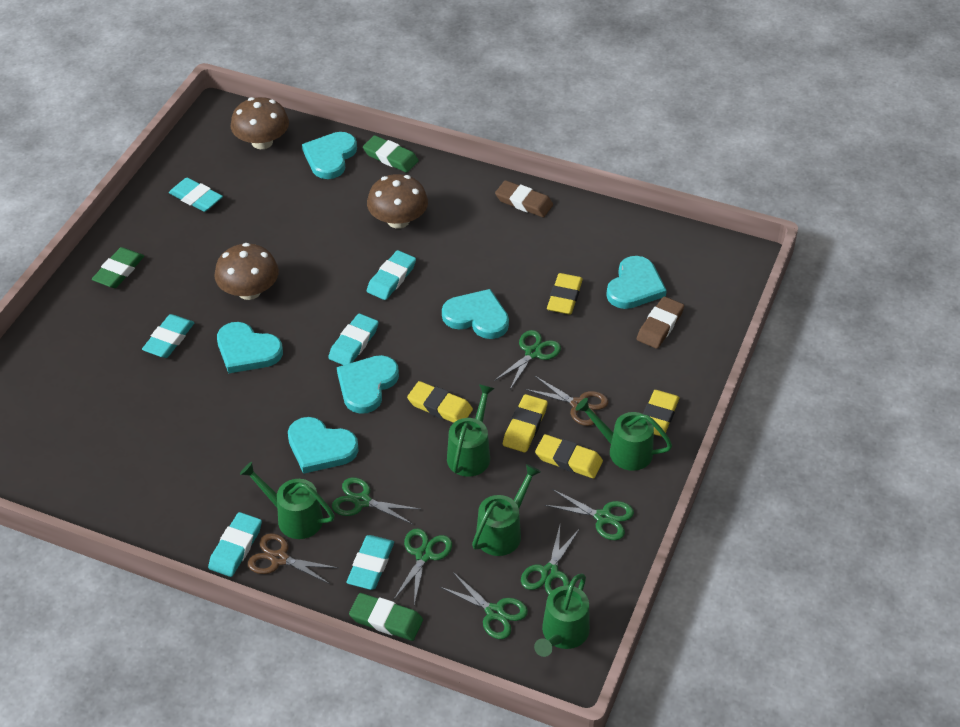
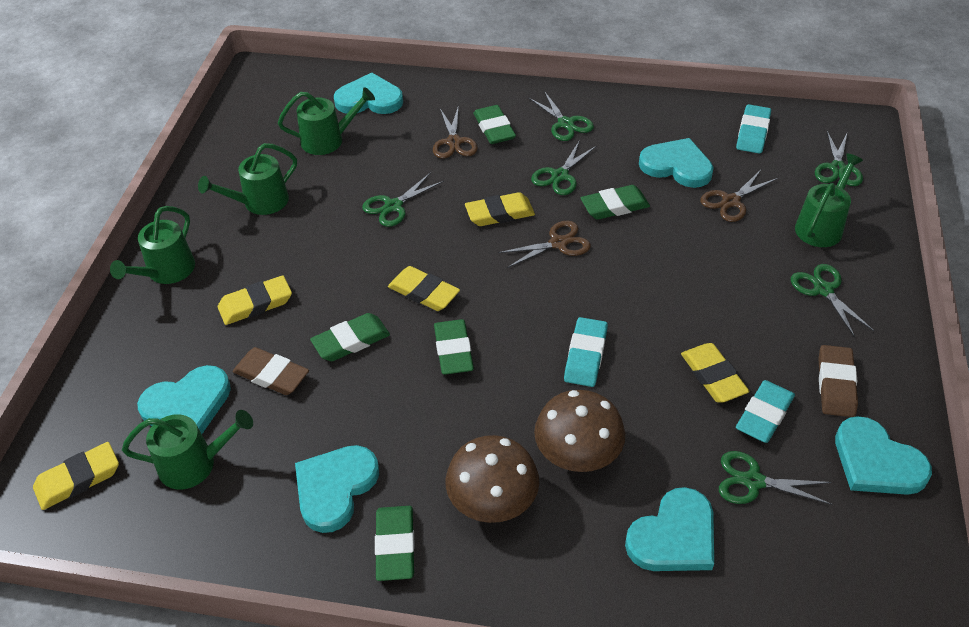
brown mushroom: [214,243,279,300] [231,97,289,149] [367,174,428,229] = 3 -> [446,435,539,523] [534,390,625,472] = 2
brown scissors: [248,533,338,584] [525,376,608,426] = 2 -> [433,108,478,159] [498,221,591,268] [700,170,778,222] = 3
green eraser: [92,247,144,288] [349,593,423,641] [363,135,419,173] = 3 -> [310,313,390,361] [375,506,415,581] [434,319,474,375] [474,105,516,144] [581,185,650,220] = 5
turquoise eraser: [142,314,195,358] [169,178,223,212] [208,512,262,577] [328,313,379,365] [346,535,394,590] [367,250,416,300] = 6 -> [564,317,608,387] [736,104,771,154] [736,380,795,443] = 3

